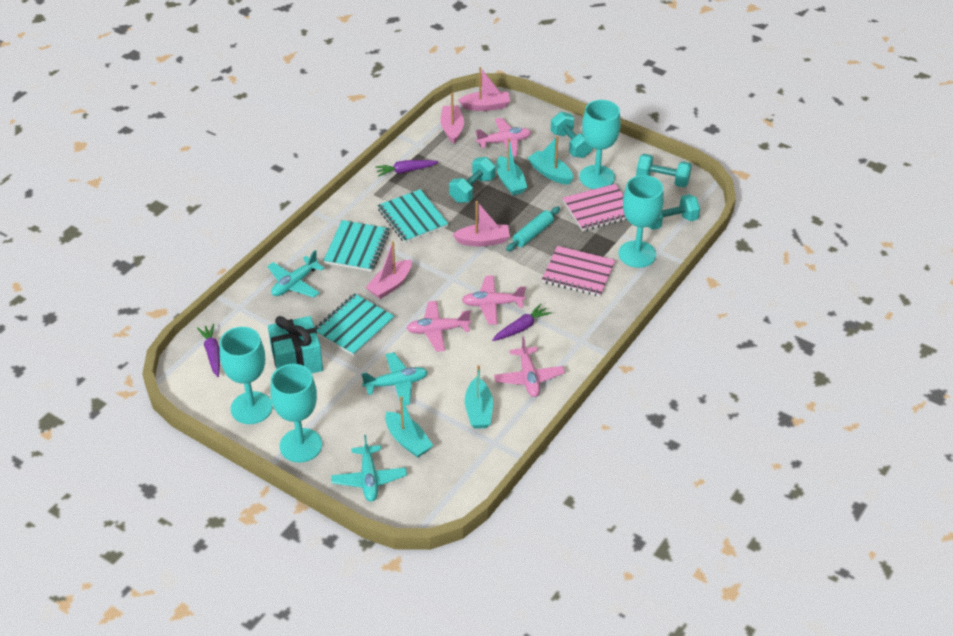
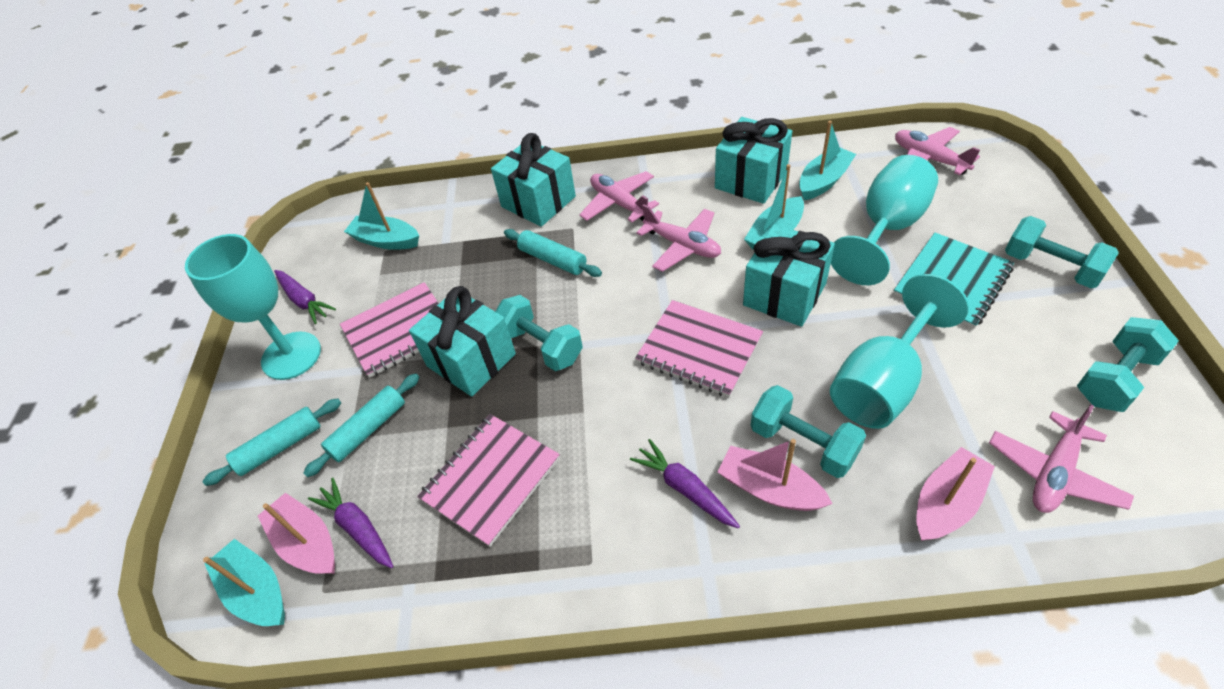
pink boat: [366,241,412,299] [441,93,464,144] [452,201,510,246] [458,67,510,111] = 4 -> [258,493,335,574] [717,439,833,511] [916,447,995,541] = 3
pink notebook: [542,246,615,297] [563,184,627,231] = 2 -> [340,282,439,378] [417,414,560,547] [635,300,763,397] = 3
turquoise gift: [268,316,323,373] = 1 -> [409,286,516,397] [491,133,576,227] [715,117,792,204] [743,224,835,327] = 4
turquoise goblet: [219,327,273,424] [270,364,322,463] [579,100,621,189] [619,175,664,268] = 4 -> [185,234,321,380] [830,274,969,429] [831,155,938,285] = 3
turquoise notebook: [315,293,395,356] [323,220,390,272] [377,189,448,243] = 3 -> [894,233,1014,329] = 1
turquoise plane: [267,250,324,298] [331,435,407,502] [362,352,428,405] = 3 -> none = 0
turquoise rolling pin: [506,207,560,251] = 1 -> [202,399,341,486] [303,373,419,477] [504,229,602,277] = 3

